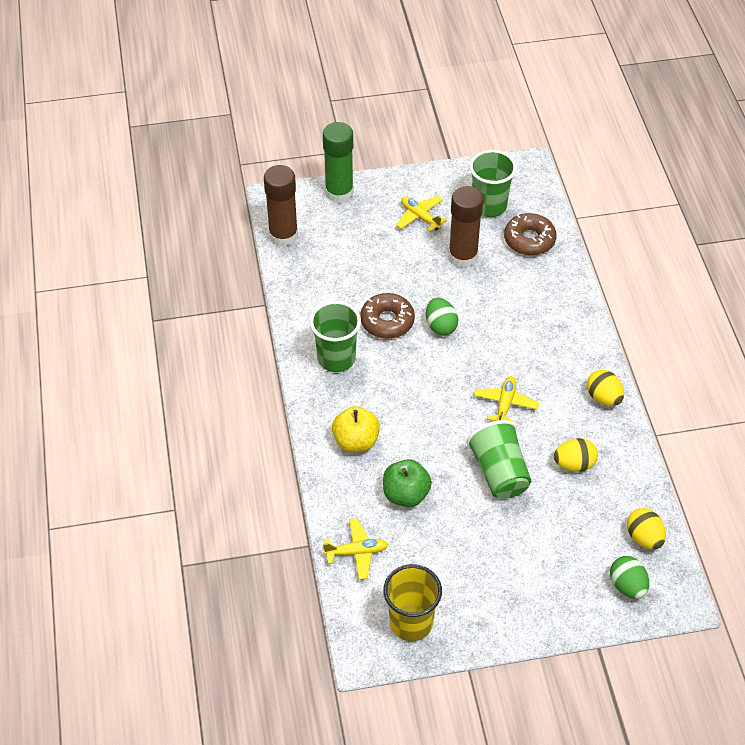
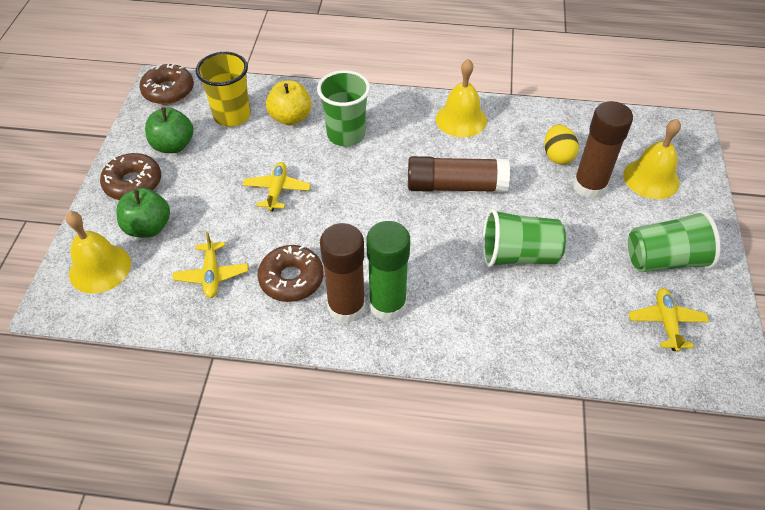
brown donut: [360,293,415,339] [504,213,556,256] = 2 -> [100,153,161,200] [139,64,194,105] [258,245,324,302] = 3
brown glue stick: [264,165,298,247] [448,186,484,268] = 2 -> [320,223,365,323] [408,156,510,193] [573,101,633,199] = 3
green apple: [383,459,432,507] = 1 -> [116,188,170,238] [145,107,193,153] = 2
green egg: [426,298,458,336] [610,556,649,599] = 2 -> none = 0
yellow bell: none = 0 -> [66,211,131,294] [436,59,487,138] [623,119,681,199] = 3
yellow egg: [554,438,598,472] [587,370,624,406] [627,508,666,549] = 3 -> [544,125,579,165] = 1

